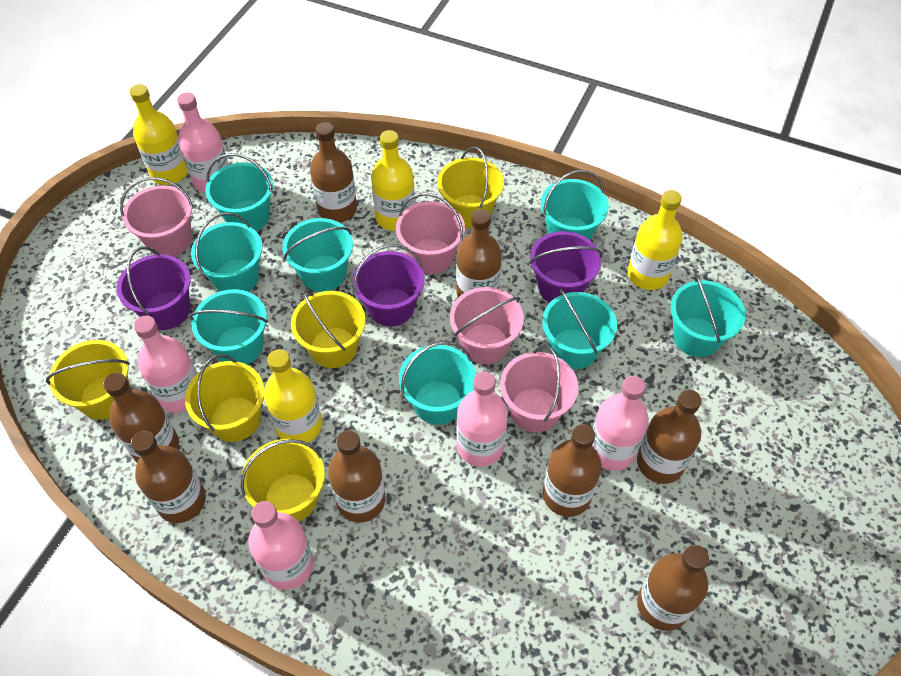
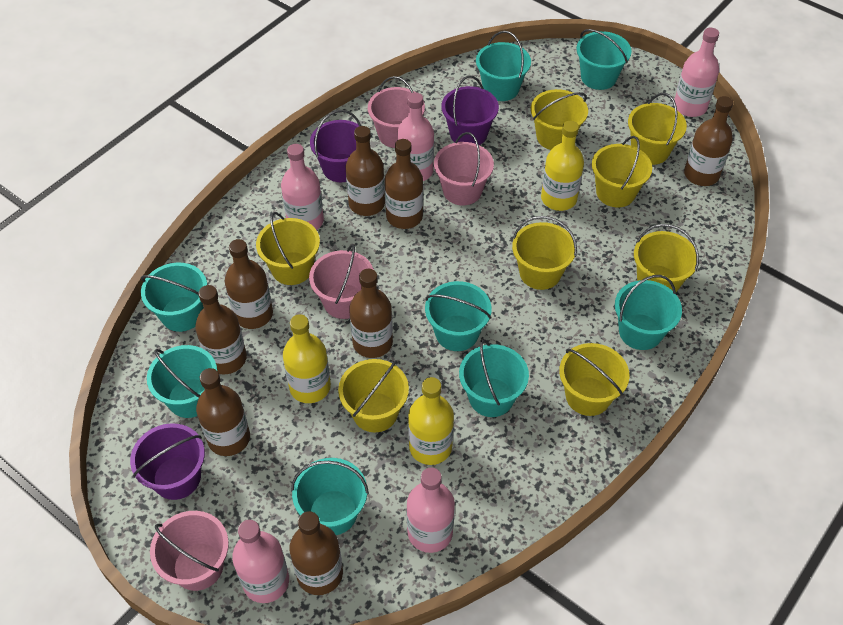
yellow bottle: [130,84,188,185] [264,349,322,443] [371,130,415,231] [627,190,683,290] = 4 -> [283,314,331,403] [408,377,454,465] [541,121,584,211] = 3
yellow bucket: [46,340,130,420] [185,354,264,442] [241,439,325,521] [291,290,366,368] [437,146,504,228] = 5 -> [256,212,320,285] [338,359,409,433] [512,216,577,290] [531,89,588,150] [559,343,629,416] [592,136,652,207] [628,93,687,165] [634,224,699,292] = 8

